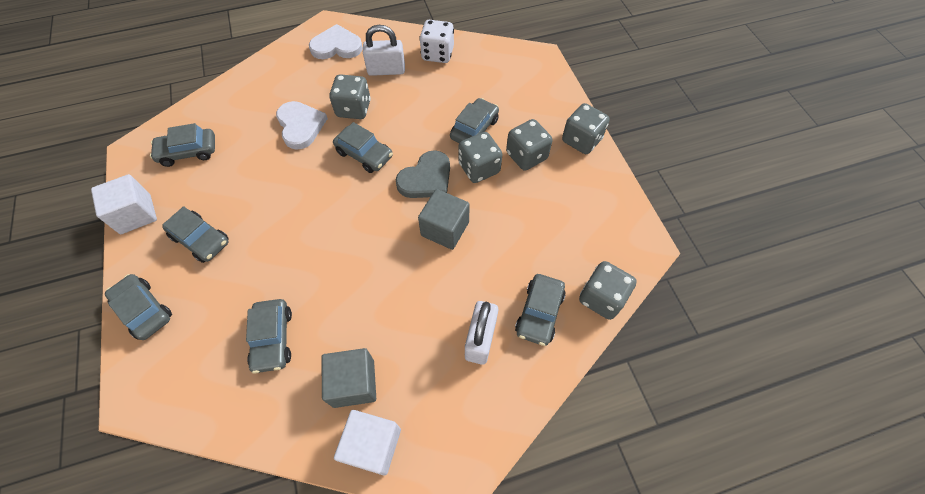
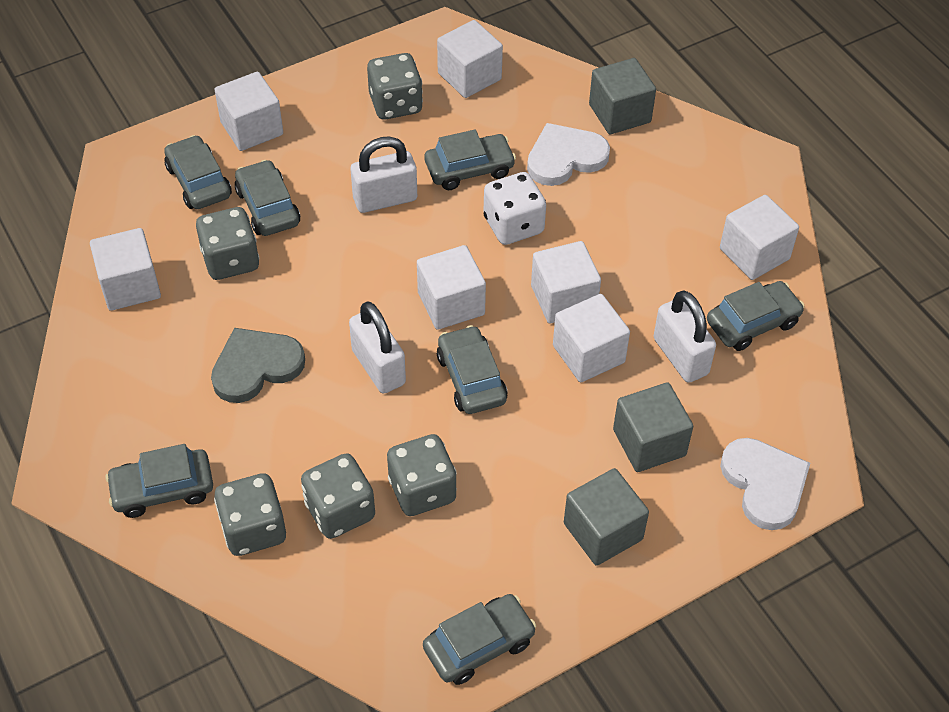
grey cube: [321,348,376,408] [418,189,470,250] = 2 -> [564,468,649,566] [589,58,656,134] [613,382,693,472] = 3
white cube: [91,174,157,234] [334,410,401,476] = 2 -> [90,228,161,311] [215,72,283,151] [417,245,486,330] [437,20,503,98] [531,241,601,324] [553,294,630,382] [720,195,799,280] = 7
white padlock: [363,25,405,76] [465,301,498,365] = 2 -> [349,301,406,394] [351,136,417,213] [654,290,716,383] = 3

